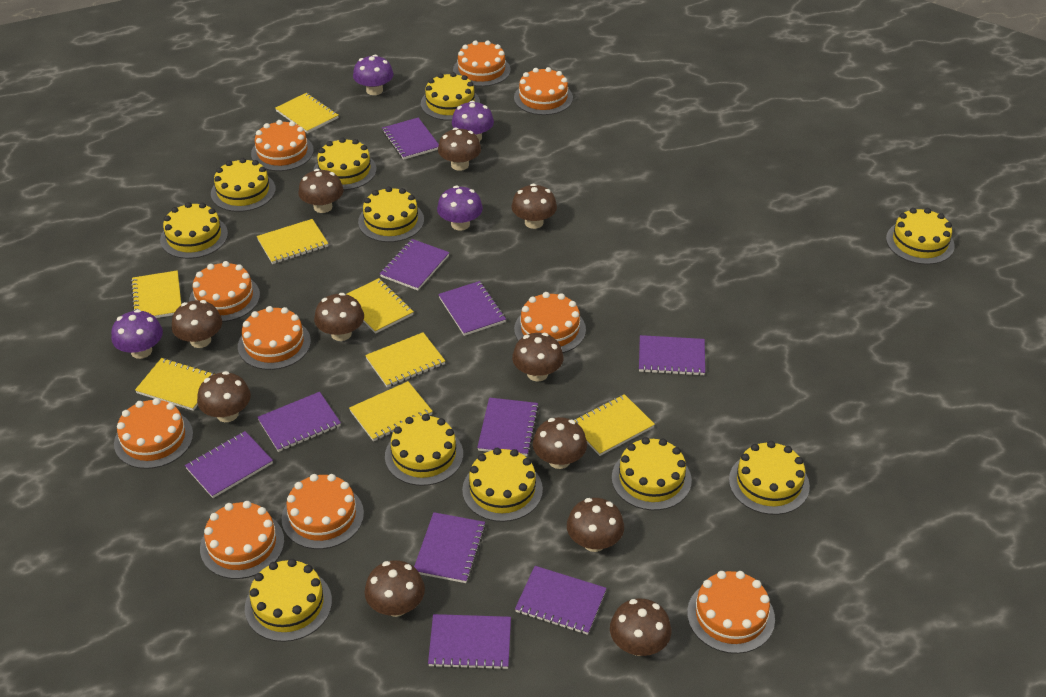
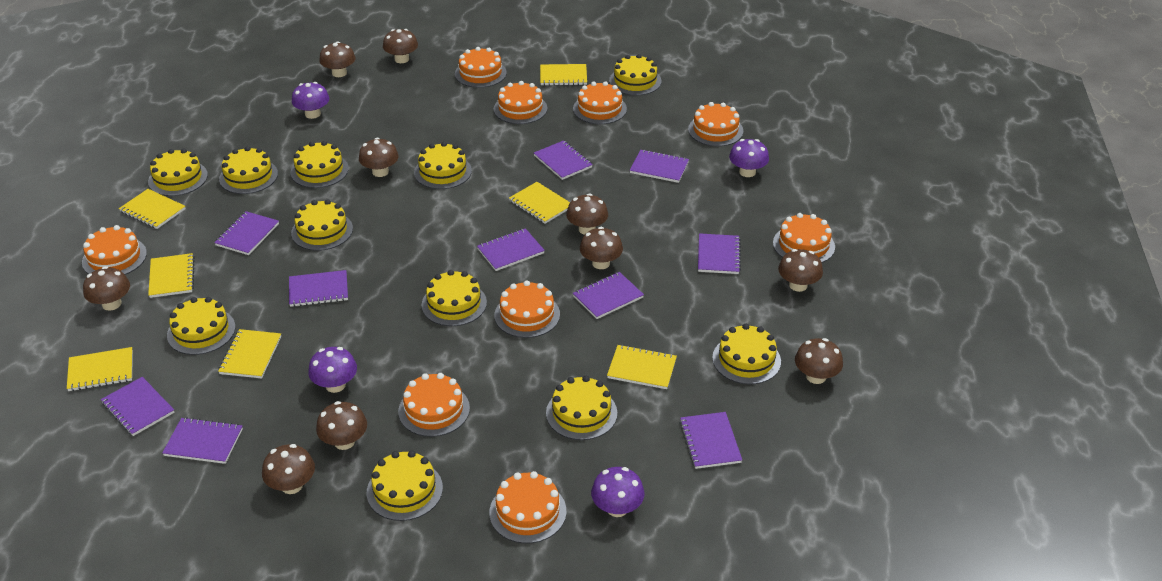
brown mushroom: [172,300,222,348] [197,371,251,422] [298,169,344,213] [314,293,364,341] [365,560,425,617] [438,128,481,171] [511,184,557,229] [512,333,564,381] [533,417,587,469] [567,498,624,552] [610,598,671,656] = 11 -> [83,266,130,311] [262,444,315,494] [316,401,367,450] [319,41,355,77] [359,138,399,177] [383,29,418,63] [566,193,608,235] [580,227,623,269] [778,249,823,292] [795,338,843,384] = 10
orange cake: [114,398,193,469] [189,261,260,322] [200,501,284,579] [238,306,311,370] [251,120,314,171] [282,474,364,549] [453,40,511,87] [514,67,573,115] [514,292,586,353] [687,571,775,654] = 10 -> [82,225,147,275] [398,373,470,437] [455,47,507,88] [489,471,566,544] [494,81,547,124] [494,280,560,338] [573,81,627,124] [688,102,743,146] [773,213,835,263] = 9
yellow notebook: [131,270,181,318] [135,358,215,411] [257,219,328,264] [275,93,338,133] [346,278,414,334] [349,381,433,441] [365,332,445,387] [573,394,655,456] = 8 -> [67,347,133,391] [119,189,186,229] [148,253,195,298] [218,329,281,378] [509,182,570,224] [540,64,587,86] [607,345,677,389] = 7

